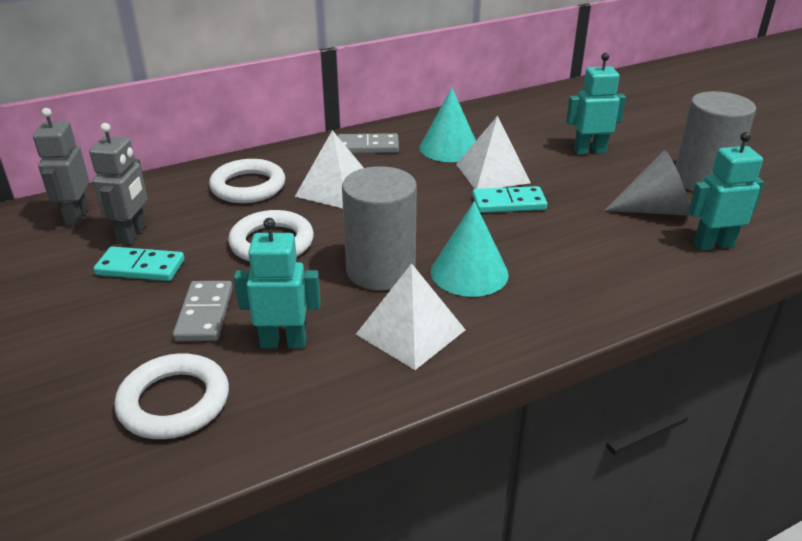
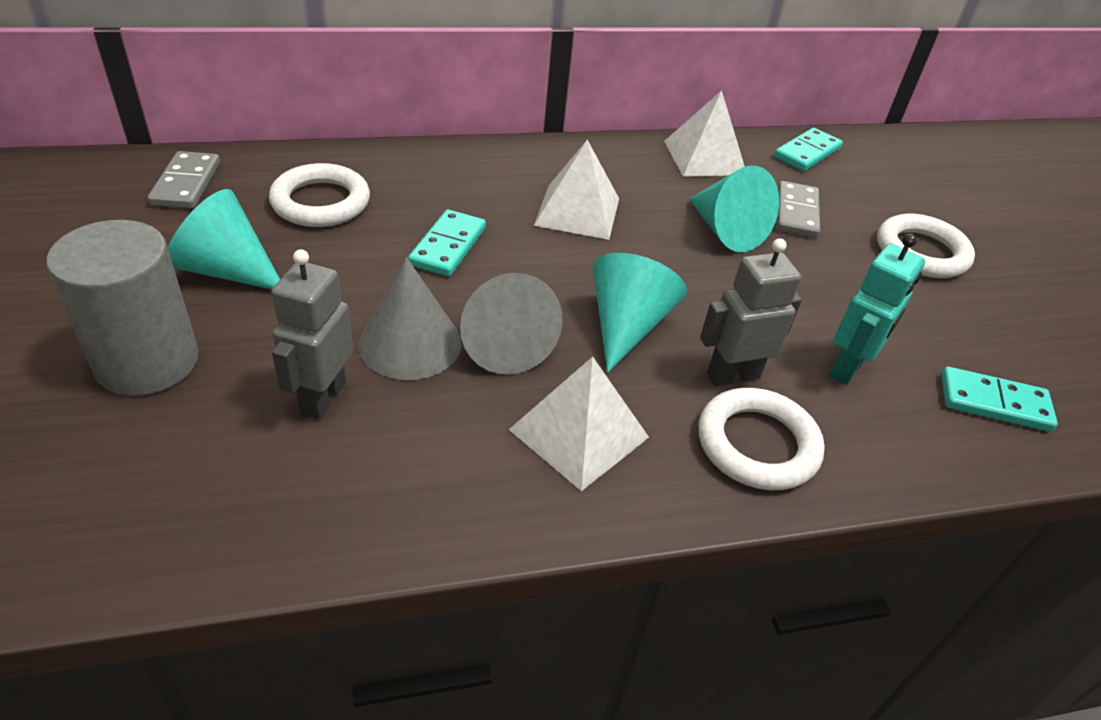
grey cone: [604,150,691,216] = 1 -> [359,257,461,380] [460,273,563,375] = 2
grey cylinder: [342,166,417,290] [675,91,756,192] = 2 -> [46,220,199,396] = 1
turquoise cone: [419,88,476,162] [431,201,509,297] = 2 -> [168,189,280,289] [593,253,687,372] [689,166,779,252] = 3
turquoise domino: [94,247,184,281] [472,186,548,213] = 2 -> [408,209,486,276] [774,128,843,171] [941,367,1058,432] = 3
turquoise robot: [234,218,321,348] [566,53,626,155] [688,132,764,250] = 3 -> [830,234,925,385] = 1

